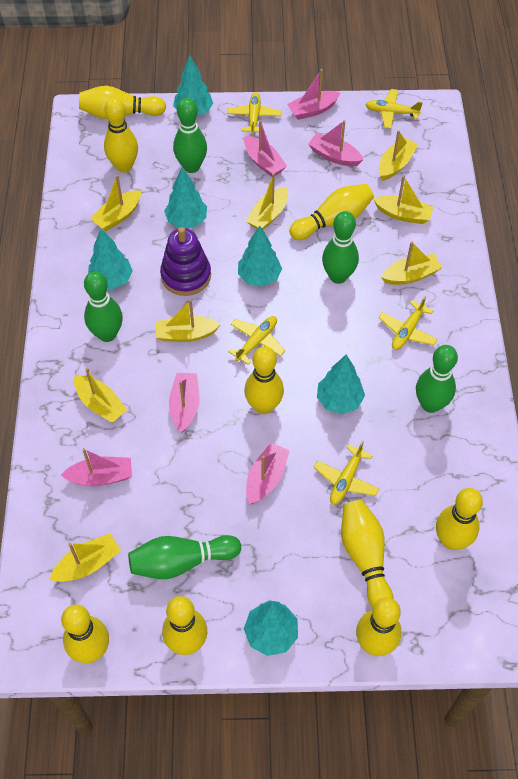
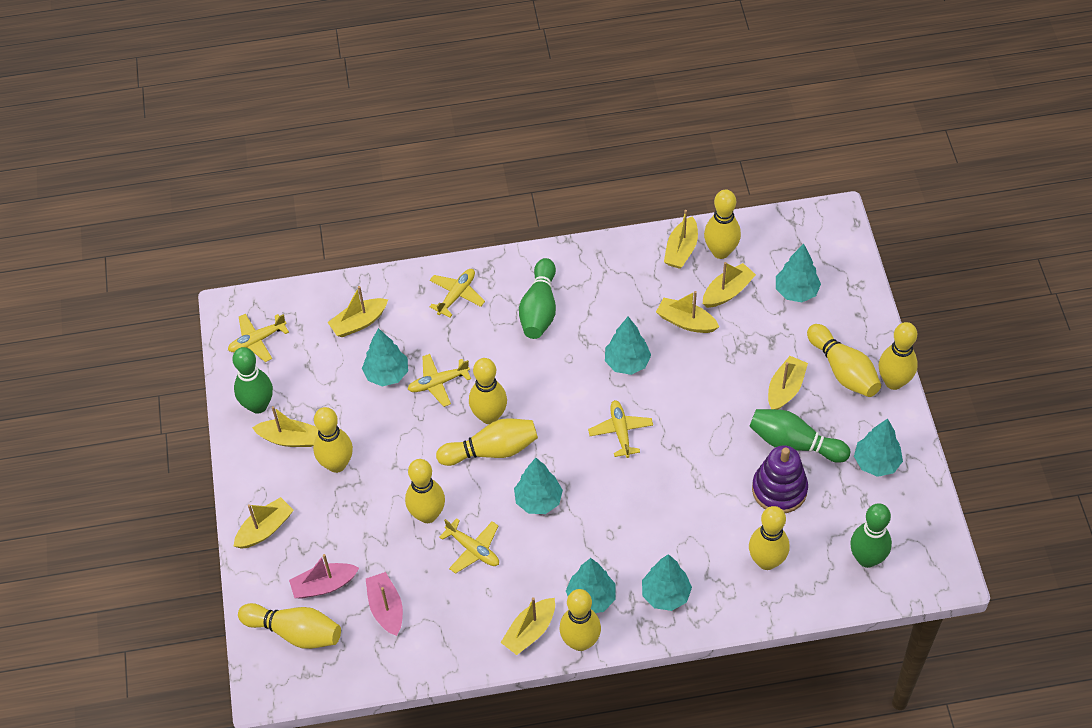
green bowling pin: [84,271,123,342] [128,535,241,579] [173,98,207,173] [322,211,359,284] [416,345,458,413] = 5 -> [232,347,273,414] [519,258,556,339] [749,409,850,463] [850,503,892,568] = 4
pink boat: [61,448,132,486] [169,373,200,433] [244,120,287,177] [246,443,290,504] [287,69,340,120] [308,120,363,166] = 6 -> [289,554,359,599] [366,572,403,636] = 2
turquoise tree: [88,229,133,289] [164,167,207,228] [173,55,213,116] [238,226,282,287] [244,600,298,656] [317,355,365,414] = 6 -> [362,328,408,386] [514,458,563,514] [566,558,616,613] [605,317,651,375] [642,554,692,611] [776,244,821,302] [854,418,903,477] = 7
yellow bowling pin: [61,605,109,663] [79,86,166,119] [104,97,138,173] [162,596,207,655] [244,346,284,414] [289,184,374,240] [341,500,393,608] [356,597,402,656] [436,488,483,550] = 9 -> [238,603,341,649] [313,407,353,473] [405,459,445,523] [436,418,538,466] [469,358,507,424] [560,589,601,651] [704,190,741,259] [749,506,789,570] [807,324,881,397] [879,322,918,390] = 10

